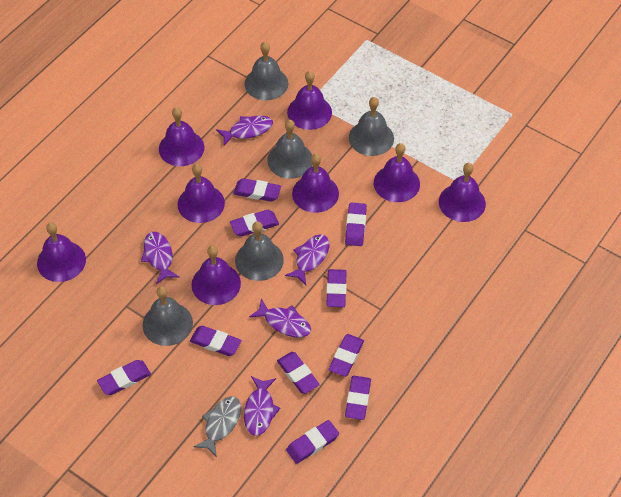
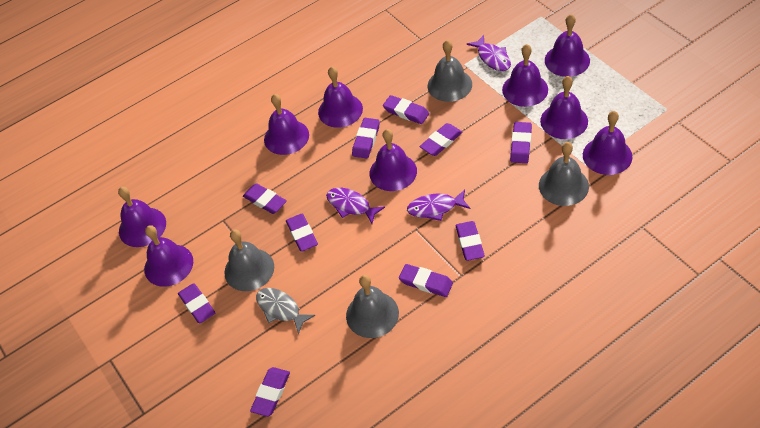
grey bell: [142,286,193,346] [235,221,284,281] [245,42,289,100] [267,120,313,179] [349,97,394,156] = 5 -> [224,229,274,291] [346,275,399,338] [428,40,472,102] [539,142,589,206] = 4
purple bell: [37,222,86,282] [159,107,204,166] [178,164,225,223] [192,246,241,305] [287,71,332,130] [292,153,339,213] [374,143,420,202] [439,163,486,222] = 8 -> [118,187,166,247] [144,225,193,287] [264,94,309,155] [318,66,363,128] [370,129,417,191] [502,44,548,107] [540,76,588,139] [545,14,590,77] [583,111,632,175] = 9
purple fish: [141,232,180,284] [216,116,273,146] [244,376,280,436] [249,299,311,337] [285,234,329,285] = 5 -> [326,188,385,224] [407,190,470,221] [467,35,511,71] = 3

